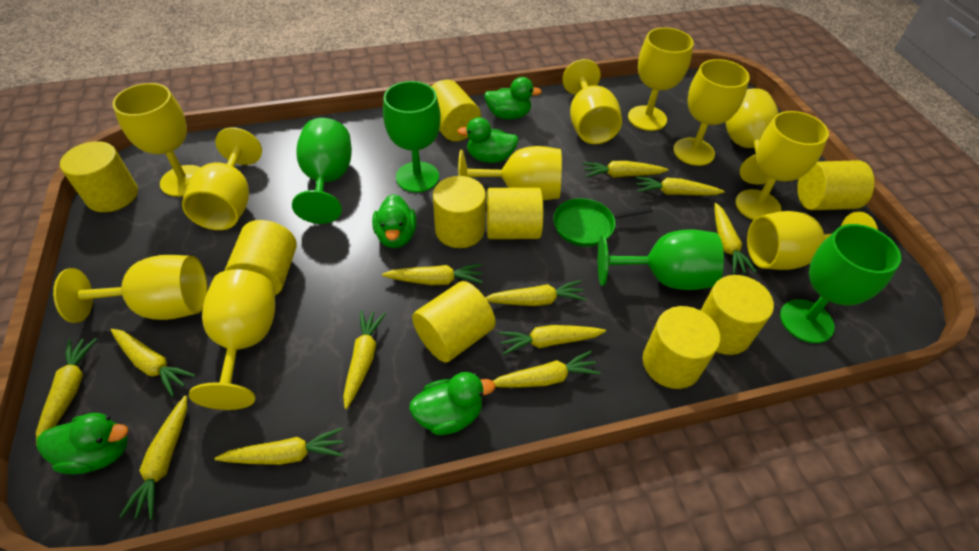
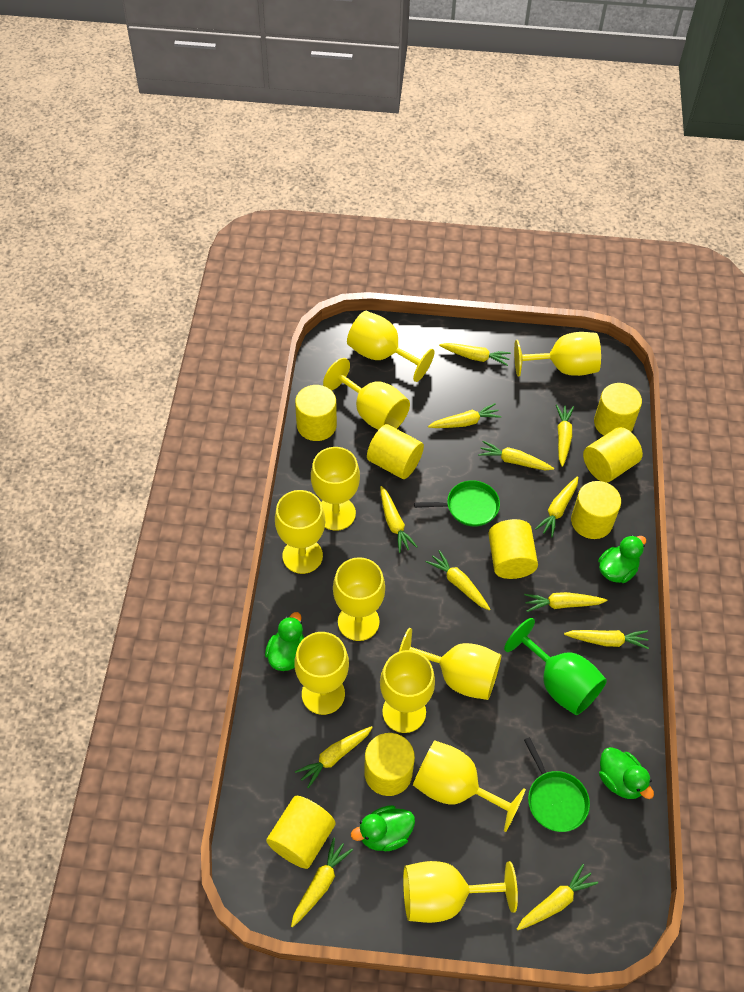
green duck: [37,413,128,474] [372,194,417,248] [409,372,495,435] [457,117,519,163] [484,77,542,120] = 5 -> [265,612,304,671] [351,805,415,851] [598,535,646,583] [599,747,654,799] = 4
green goblet: [292,118,352,224] [383,81,441,192] [598,229,724,290] [780,224,901,343] = 4 -> [504,618,607,715] = 1
green pan: [553,198,653,247] = 1 -> [414,480,500,526] [524,737,590,832] = 2
yellow cylinder: [60,141,138,212] [225,220,297,295] [412,281,496,363] [431,80,481,141] [433,176,486,248] [487,188,543,239] [643,306,720,389] [700,275,774,355] [797,160,874,210] = 9 -> [266,796,336,869] [295,385,337,441] [364,733,415,796] [367,424,424,479] [488,519,538,579] [571,481,621,539] [583,427,643,483] [594,383,642,435] = 8

